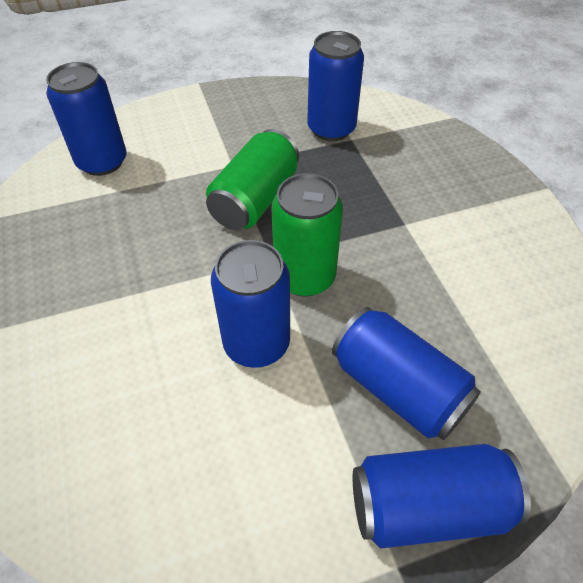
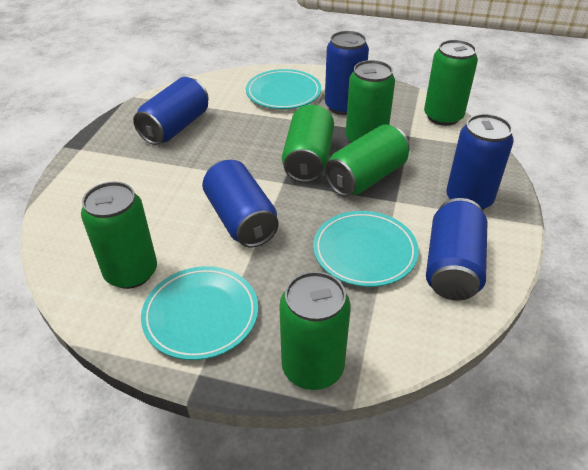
green can: [206,129,299,230] [271,173,343,297] = 2 -> [81,182,157,289] [279,271,351,390] [282,105,334,183] [324,124,410,197] [346,60,395,143] [424,40,478,126] = 6
turquoise plate: none = 0 -> [141,266,258,360] [246,69,321,109] [313,211,419,287] = 3

